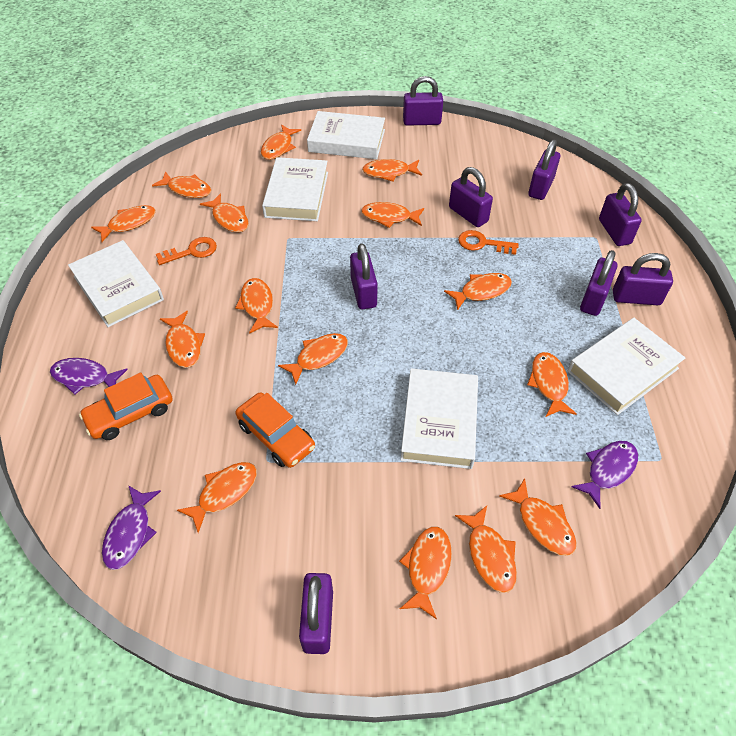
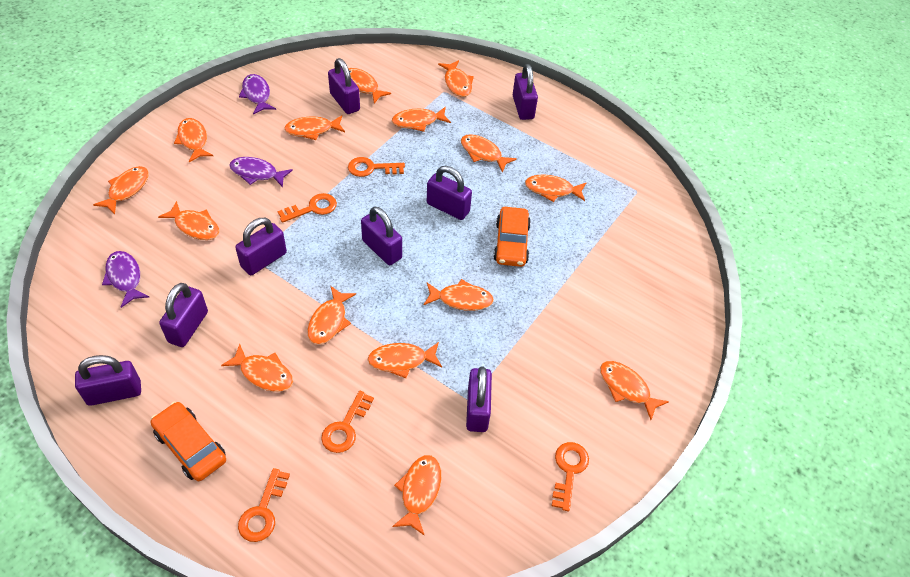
orange key: [156,237,217,265] [458,230,519,255] = 2 -> [238,468,290,542] [278,193,337,223] [321,391,374,453] [348,157,405,177] [552,442,589,511] = 5
white book: [68,240,164,327] [262,157,328,221] [307,111,385,159] [401,368,478,469] [568,318,685,415] = 5 -> none = 0

